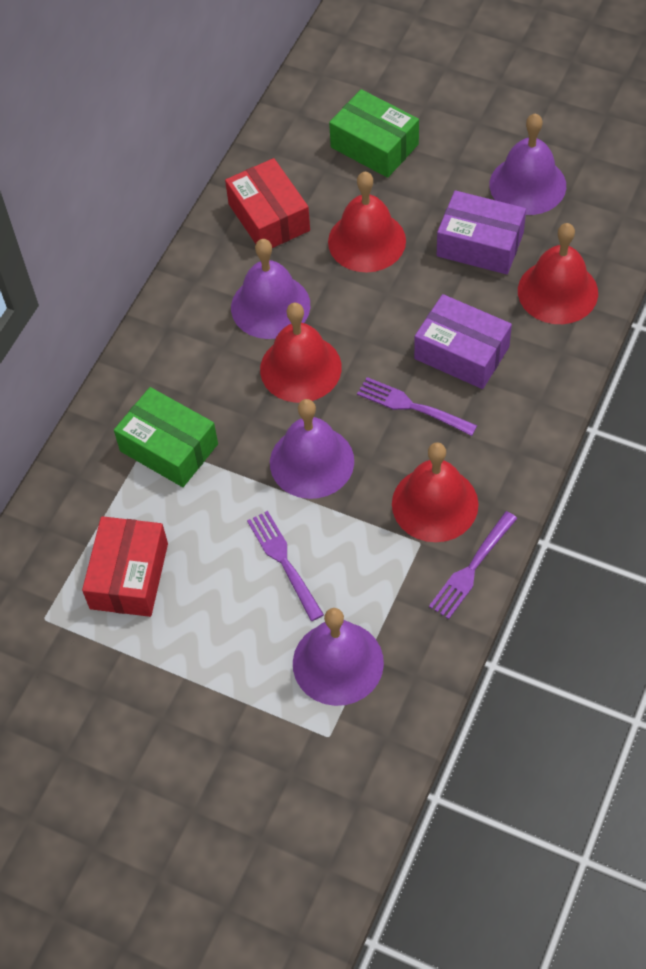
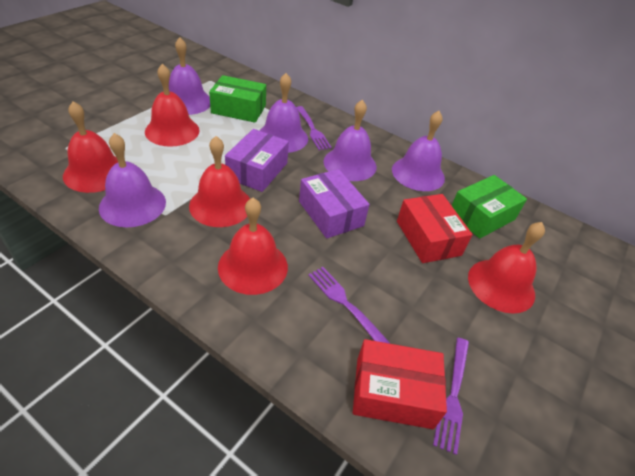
purple bell: [231,239,310,339] [270,399,354,499] [293,608,384,706] [489,113,566,215] = 4 -> [99,133,166,227] [169,37,210,115] [259,73,308,153] [323,100,377,181] [392,111,445,191] = 5
red bell: [260,303,342,403] [328,172,406,272] [392,442,479,542] [518,223,598,324] = 4 -> [63,101,118,193] [145,64,200,147] [189,136,250,227] [218,198,288,295] [468,222,545,314] = 5

